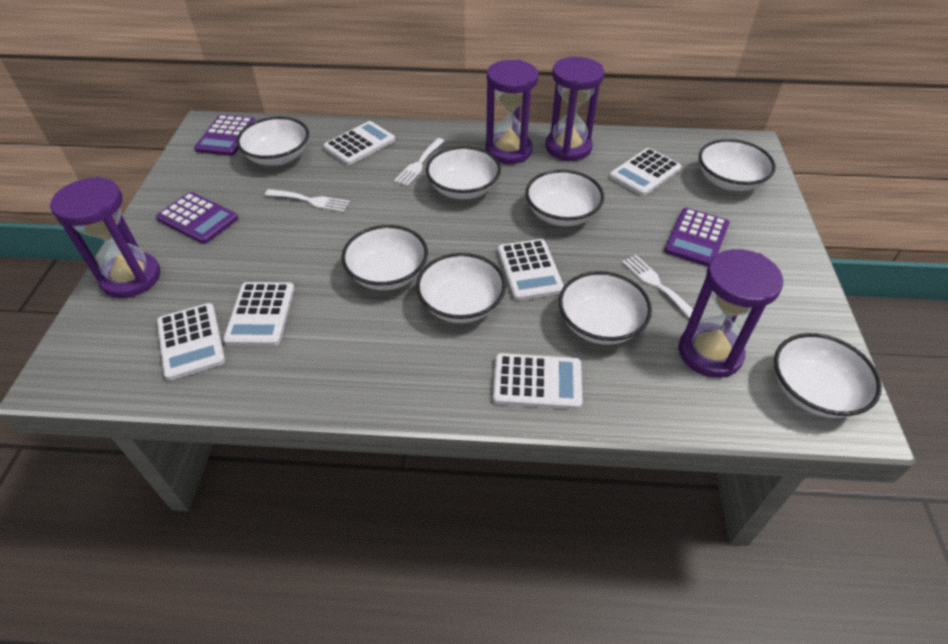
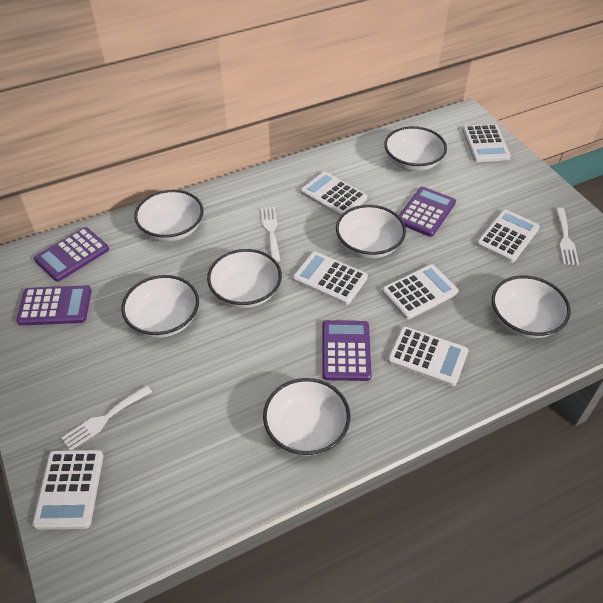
purple calculator: [156,192,238,244] [194,115,256,156] [664,208,729,267] = 3 -> [16,285,91,326] [34,227,109,282] [322,320,372,381] [399,187,456,237] = 4
purple hourglass: [50,177,160,298] [486,60,538,164] [545,57,604,161] [678,249,783,378] = 4 -> none = 0
white bowl: [236,117,309,166] [341,225,428,290] [416,253,506,323] [426,146,501,199] [525,170,604,226] [559,271,652,345] [699,139,776,191] [774,333,882,418] = 8 -> [121,275,199,338] [134,190,203,242] [207,249,282,308] [263,378,350,456] [336,205,406,259] [384,126,447,171] [492,276,571,338] = 7
white calculator: [157,303,225,380] [223,282,294,346] [323,121,395,165] [493,353,583,410] [498,239,564,301] [609,148,682,196] = 6 -> [32,450,104,530] [293,251,368,305] [301,172,367,216] [382,264,459,319] [388,326,468,386] [462,124,511,162] [476,209,540,262] = 7

